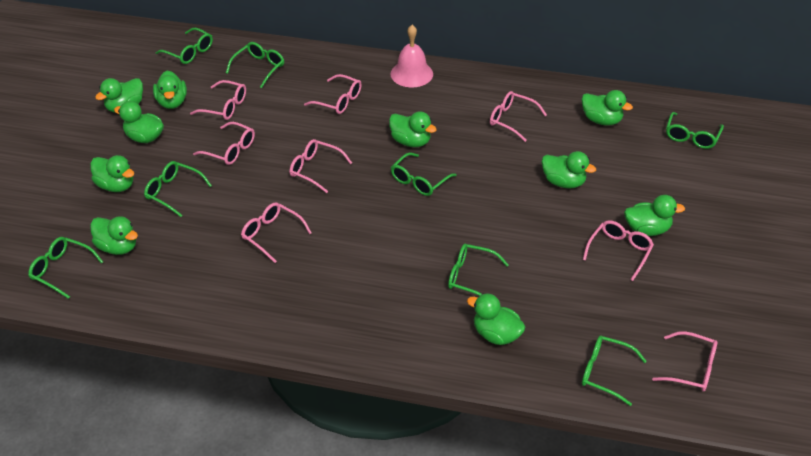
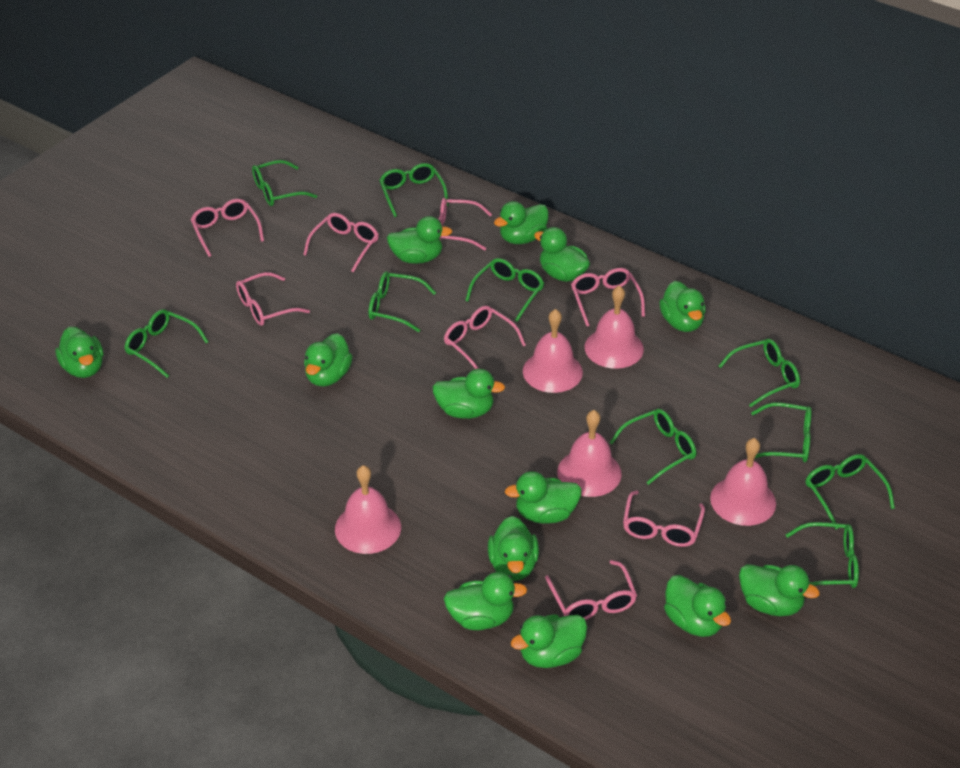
green duck: [90,155,134,192] [90,216,138,255] [95,78,143,113] [114,101,164,143] [153,70,187,109] [389,111,437,147] [467,293,525,345] [542,151,596,189] [581,90,633,126] [624,195,685,236] = 10 -> [55,327,103,378] [304,333,353,387] [387,216,452,264] [432,369,505,419] [444,572,527,630] [488,516,539,581] [494,201,549,244] [505,471,582,524] [511,614,587,668] [534,227,590,282] [659,281,706,332] [664,575,731,637] [739,564,820,616] = 13
green glasses: [28,237,103,299] [144,161,212,217] [156,28,213,64] [226,42,284,88] [391,152,457,196] [448,244,509,296] [582,336,647,406] [666,112,724,149] = 8 -> [124,309,209,378] [252,160,317,206] [368,272,436,332] [379,163,448,217] [465,258,544,322] [609,409,696,485] [719,339,800,407] [751,403,811,462] [786,522,859,588] [806,454,895,530] = 10
pink bell: [391,25,433,87] = 1 -> [335,465,401,554] [523,309,583,393] [557,410,622,497] [585,286,644,369] [710,438,776,526] = 5

